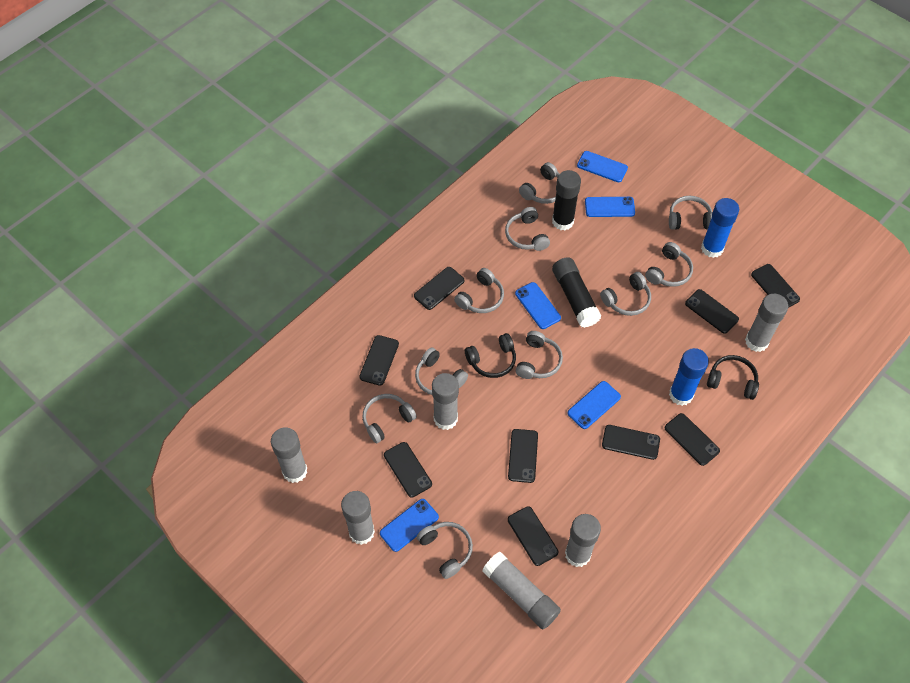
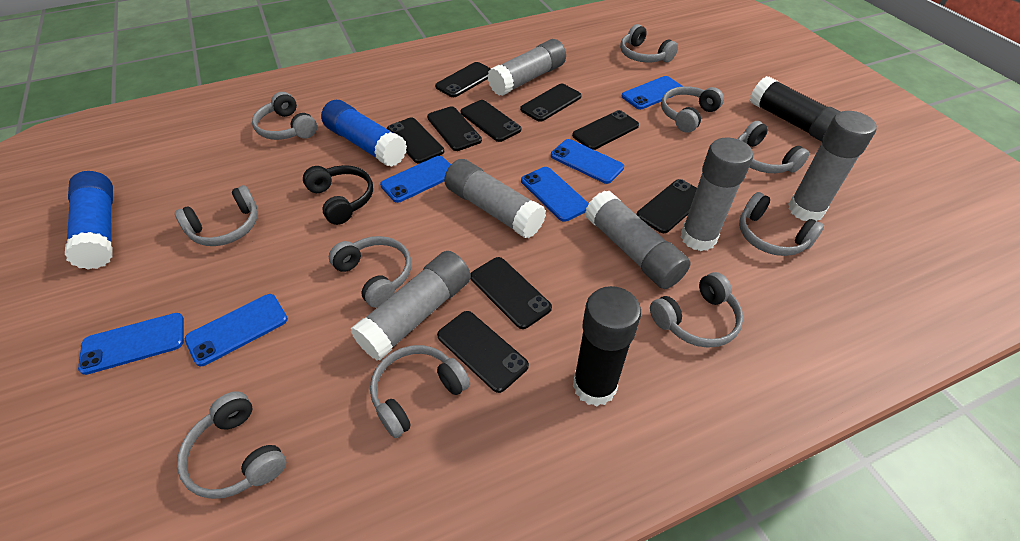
black headphones: [465,333,516,378] [707,355,759,400] = 2 -> [303,165,373,225] = 1
blue phone: [380,499,439,552] [515,282,561,329] [567,381,621,429] [577,151,628,182] [585,197,635,217] = 5 -> [78,313,184,375] [185,294,288,366] [380,156,451,203] [521,167,589,222] [551,139,624,184] [622,76,682,109] = 6

